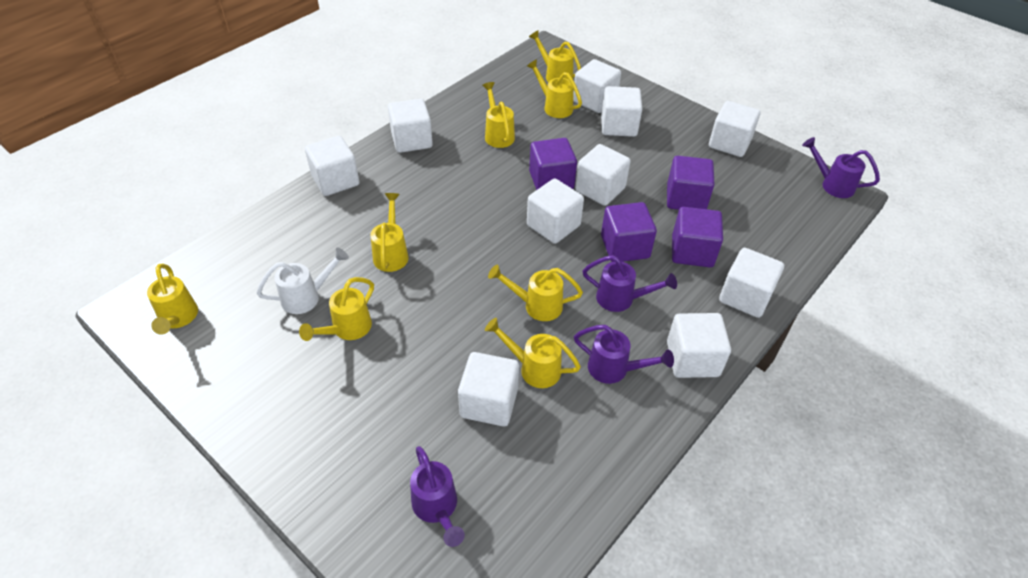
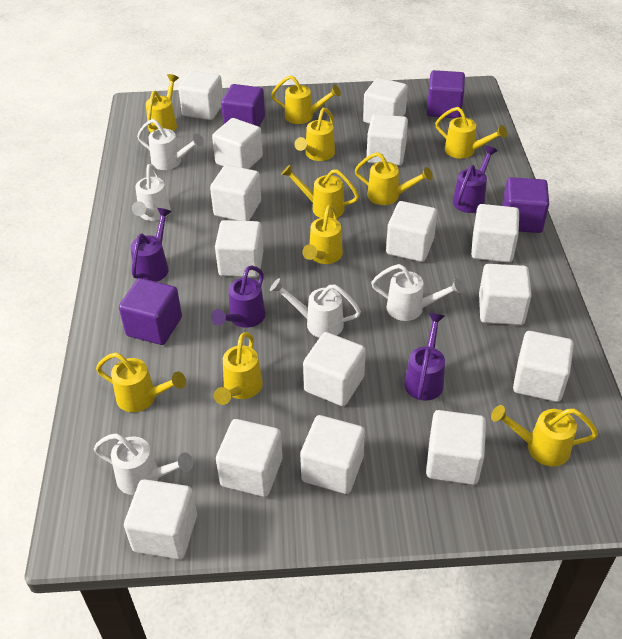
white cube: [305,136,359,196] [388,99,433,153] [458,352,519,427] [527,178,584,244] [573,59,621,113] [575,144,631,206] [601,86,642,137] [667,313,731,378] [709,101,760,157] [719,248,784,318] = 10 -> [124,479,197,559] [178,71,223,120] [210,165,261,221] [212,118,263,169] [215,220,263,277] [216,419,283,497] [300,415,365,494] [303,332,366,406] [363,78,408,124] [367,114,408,166] [386,201,437,262] [426,410,486,485] [471,204,519,263] [479,264,532,325] [513,331,574,402] = 15
white watering can: [257,247,349,314] = 1 -> [94,433,193,495] [132,164,171,221] [137,119,204,170] [270,278,361,338] [371,264,464,321] = 5
yellow watering can: [147,264,198,335] [299,277,374,341] [371,193,408,272] [482,82,515,148] [485,318,581,388] [488,265,583,321] [527,59,582,118] [529,30,581,82] = 8 -> [96,352,186,412] [146,74,179,133] [214,332,263,405] [271,75,341,124] [281,165,359,218] [295,108,335,161] [302,205,343,264] [355,152,433,205] [435,107,507,159] [491,405,598,466] = 10

